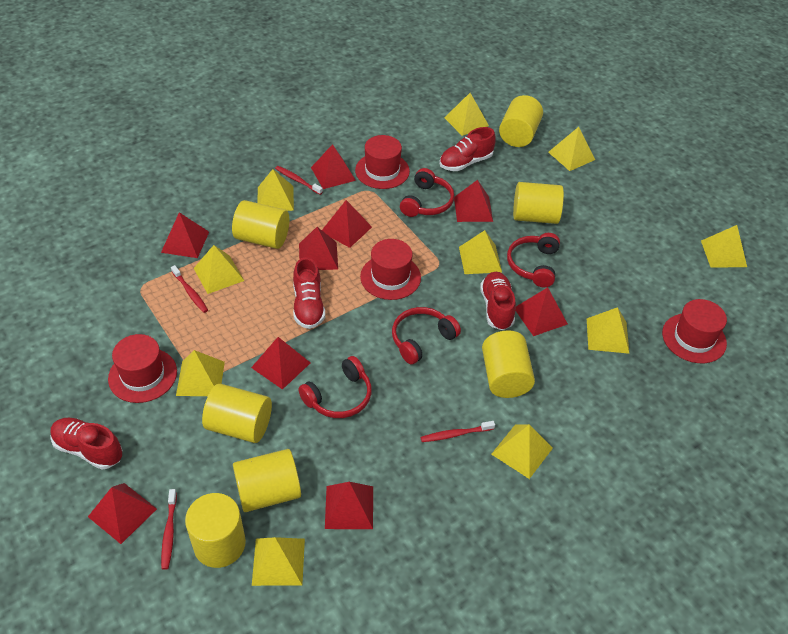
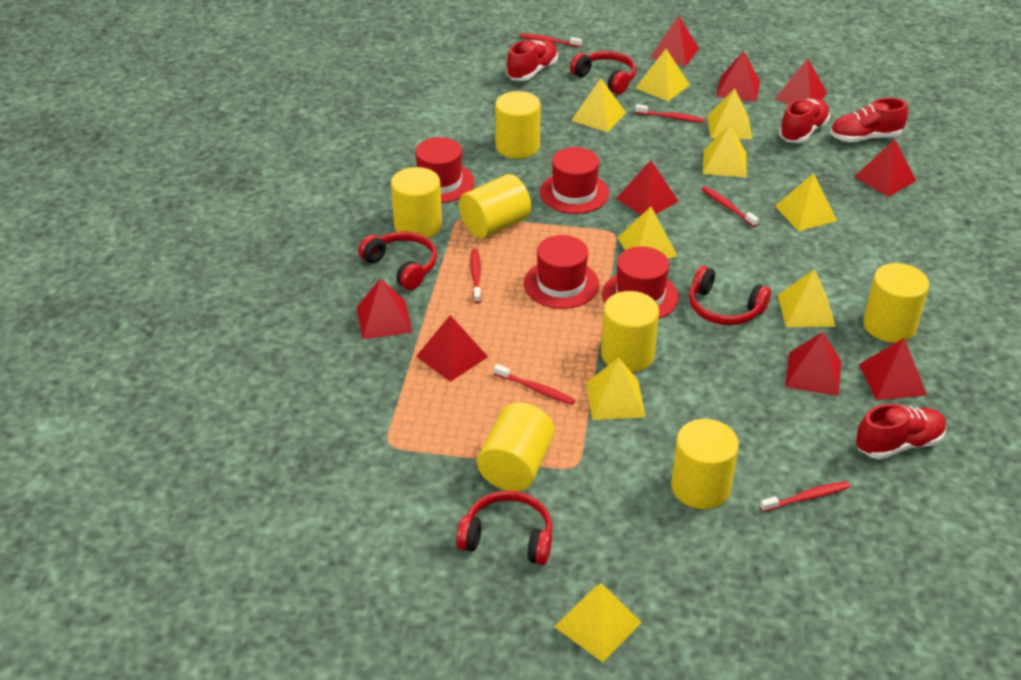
red toothbrush: [161,489,177,570] [171,265,208,313] [275,166,323,195] [421,421,495,442] = 4 -> [470,249,481,303] [494,364,575,405] [519,33,582,47] [635,104,705,123] [702,186,759,227] [760,481,850,512] = 6
yellow pyramid: [176,350,225,396] [194,245,244,294] [252,537,305,586] [257,169,294,211] [445,93,489,136] [459,230,502,274] [491,424,553,479] [548,127,595,171] [587,307,629,354] [701,225,747,267] = 10 -> [554,583,642,662] [571,78,626,132] [586,358,646,420] [617,207,678,258] [635,49,690,101] [703,124,747,177] [707,89,752,139] [775,173,837,231] [778,269,836,327] = 9

